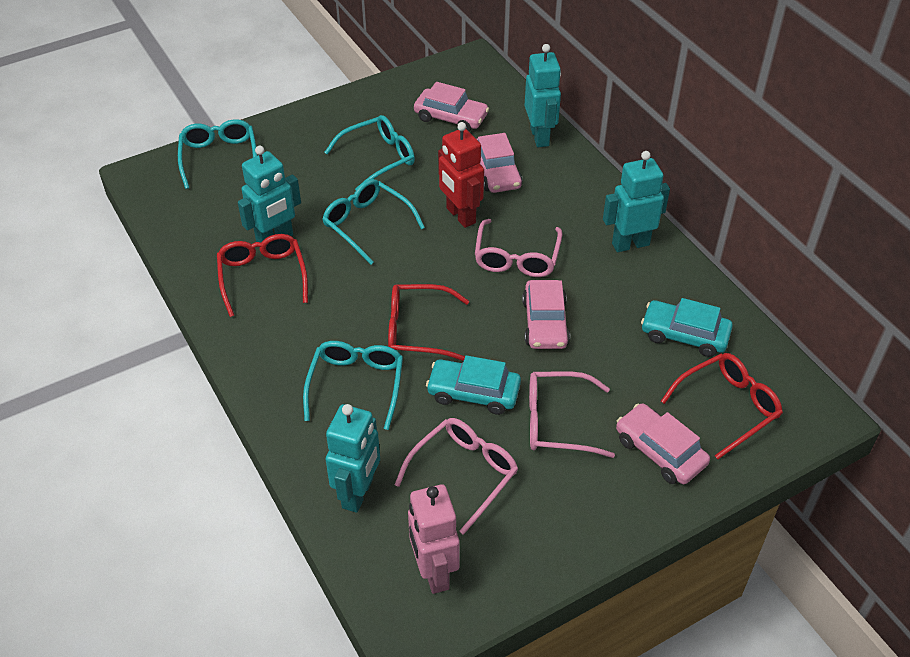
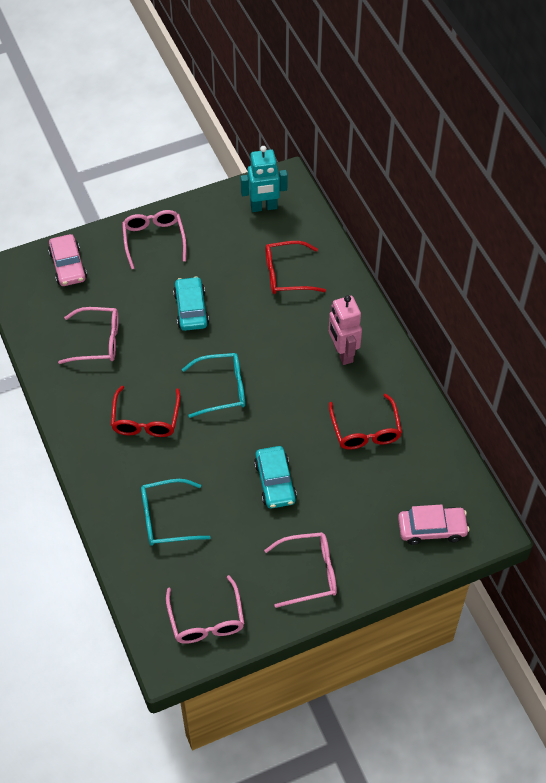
pink car: [414,82,489,132] [477,133,523,193] [522,280,570,349] [616,403,710,484] = 4 -> [48,234,87,286] [398,504,469,545] = 2
pink glasses: [395,418,518,535] [475,219,562,277] [529,371,615,458] = 3 -> [58,307,119,364] [122,210,187,269] [166,575,244,644] [264,532,337,608] = 4
red robot: [438,122,484,228] = 1 -> none = 0
turquoise glasses: [178,119,257,189] [303,341,403,430] [322,179,425,265] [324,115,415,190] = 4 -> [141,479,211,546] [182,353,245,418] = 2
turquoise robot: [238,146,301,242] [326,404,380,513] [524,44,561,147] [603,151,670,252] = 4 -> [240,146,288,212] = 1

